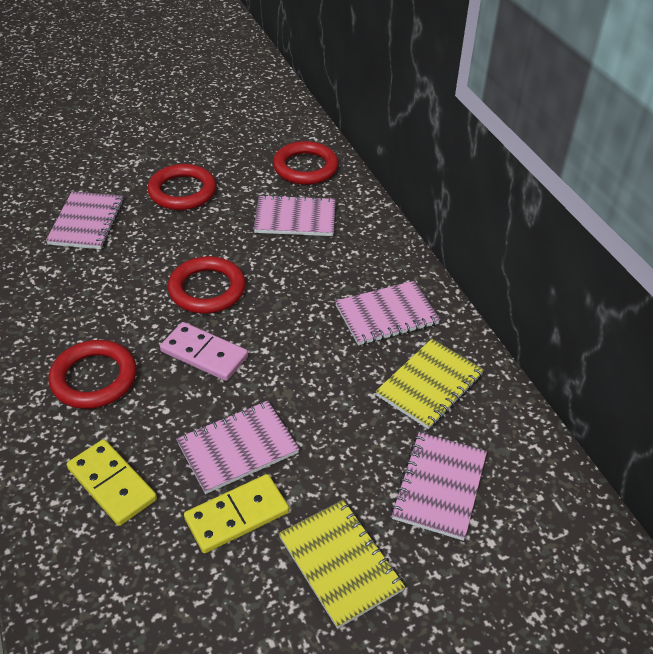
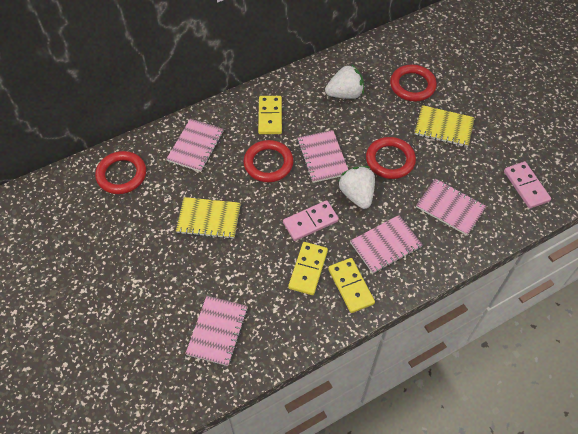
pink domino: [160,322,248,381] = 1 -> [283,200,339,241] [504,162,551,209] = 2
white strawberry: none = 0 -> [325,64,364,99] [338,166,375,209] = 2
yellow domino: [67,439,157,526] [184,474,289,553] = 2 -> [258,96,282,134] [288,242,328,295] [328,258,375,313] = 3

